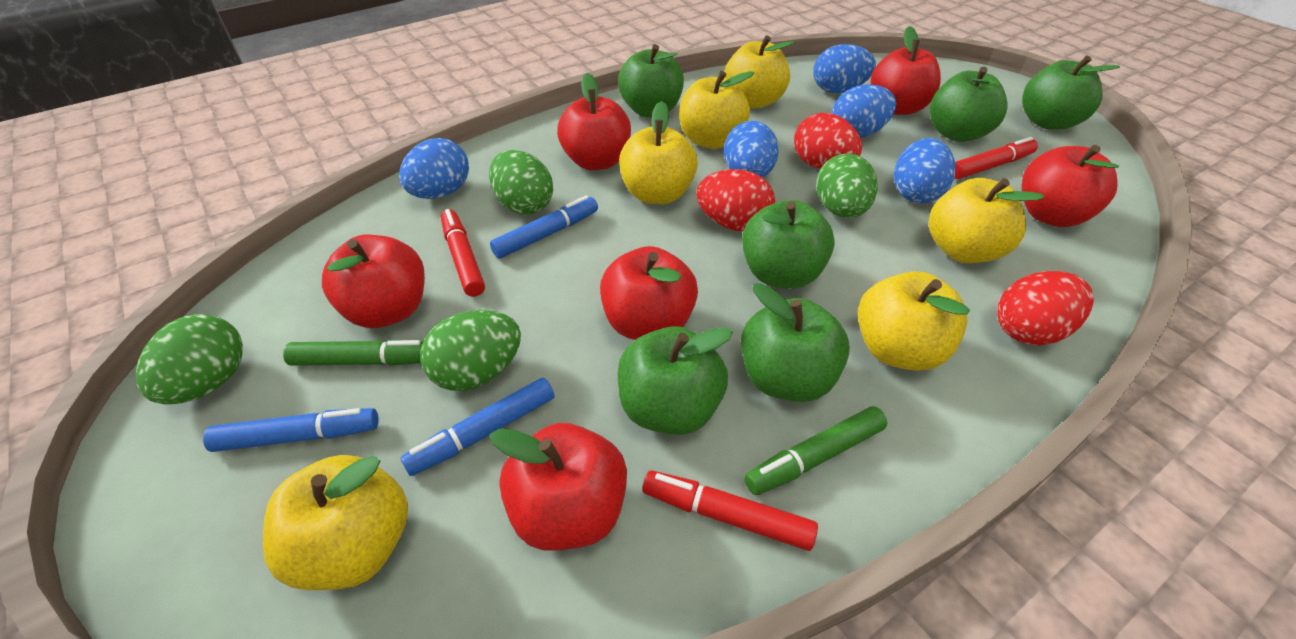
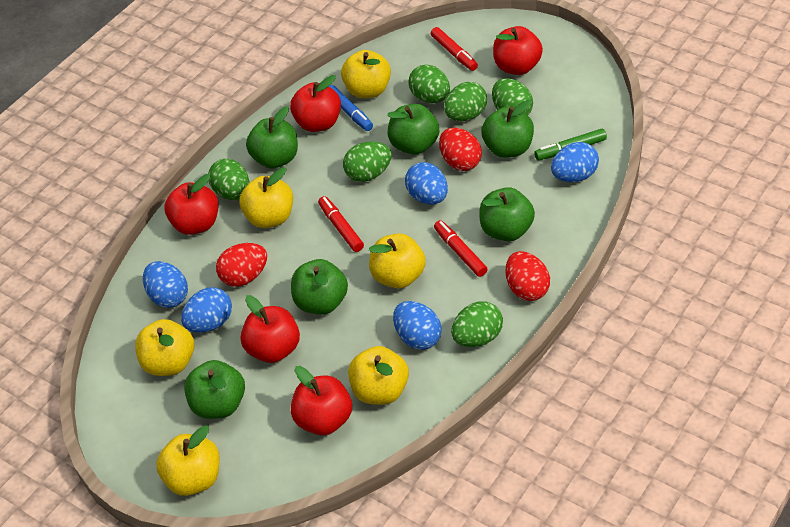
blue marker: [203,408,379,452] [401,378,554,476] [490,196,598,258] = 3 -> [329,85,373,131] = 1
green egg: [136,314,243,405] [420,310,521,391] [489,150,553,215] [816,153,878,218] = 4 -> [208,159,249,200] [343,141,392,182] [408,65,450,103] [444,82,487,121] [451,301,503,347] [492,78,533,115] = 6
green marker: [283,340,423,366] [744,406,887,495] = 2 -> [534,129,607,161] = 1
red apple: [322,235,425,328] [490,423,627,551] [557,73,631,170] [600,246,698,340] [871,26,941,115] [1022,145,1119,227] = 6 -> [165,174,219,235] [241,295,300,363] [290,75,341,132] [291,366,352,435] [493,26,543,75] = 5

